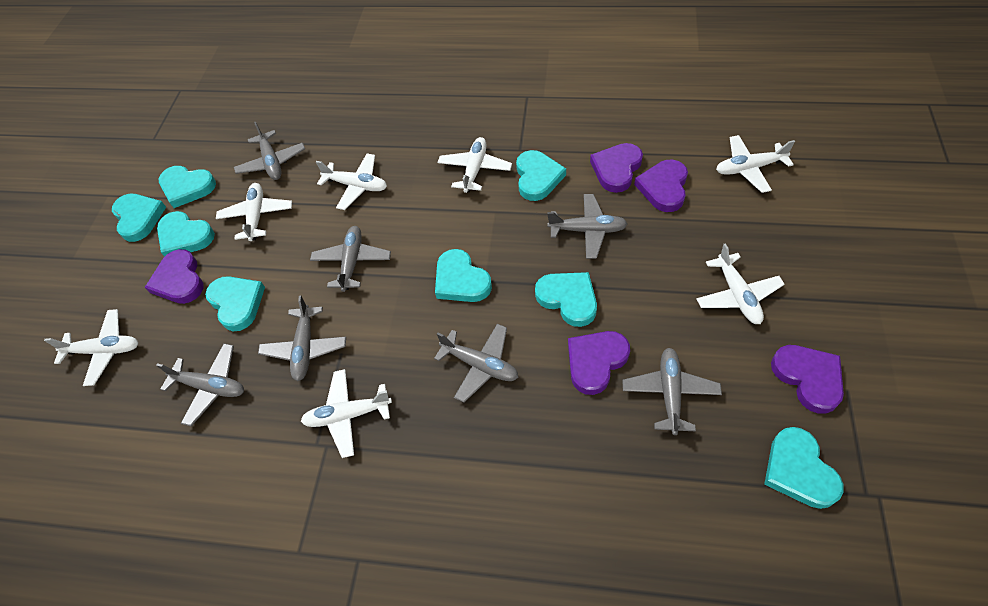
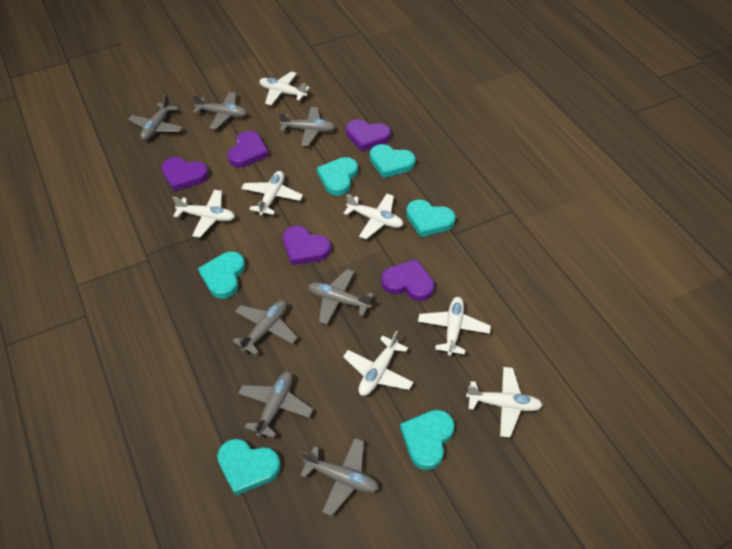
turquoise heart: [112,194,166,242] [157,211,215,257] [159,166,216,208] [205,276,265,331] [435,249,492,302] [516,150,566,201] [535,272,597,327] [764,427,843,509] = 8 -> [198,252,245,299] [217,439,281,496] [317,157,358,196] [370,144,416,178] [400,410,455,470] [406,200,456,237] = 6

